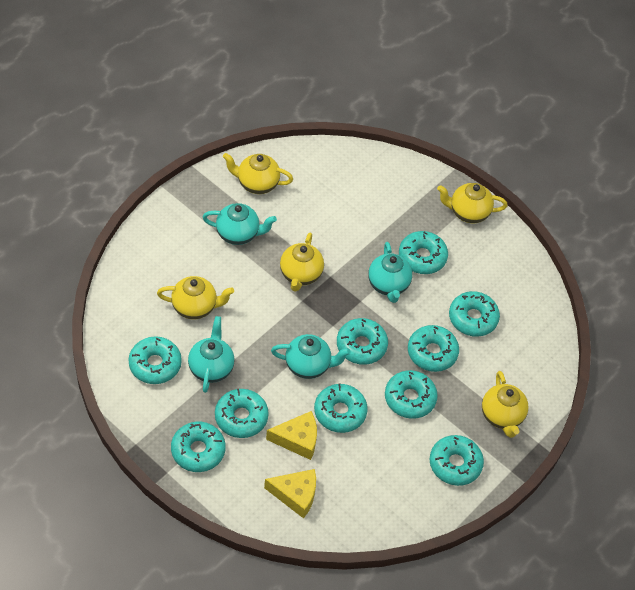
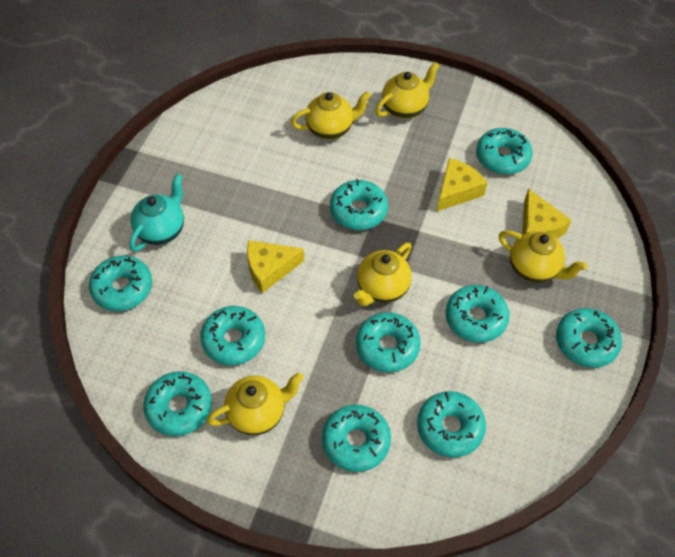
turquoise teapot: [188,316,235,393] [203,203,277,245] [271,334,351,379] [368,242,412,303] = 4 -> [129,174,184,252] = 1
yellow cheese: [264,469,316,519] [266,411,317,460] = 2 -> [247,240,304,293] [437,158,488,211] [522,188,571,239] = 3

